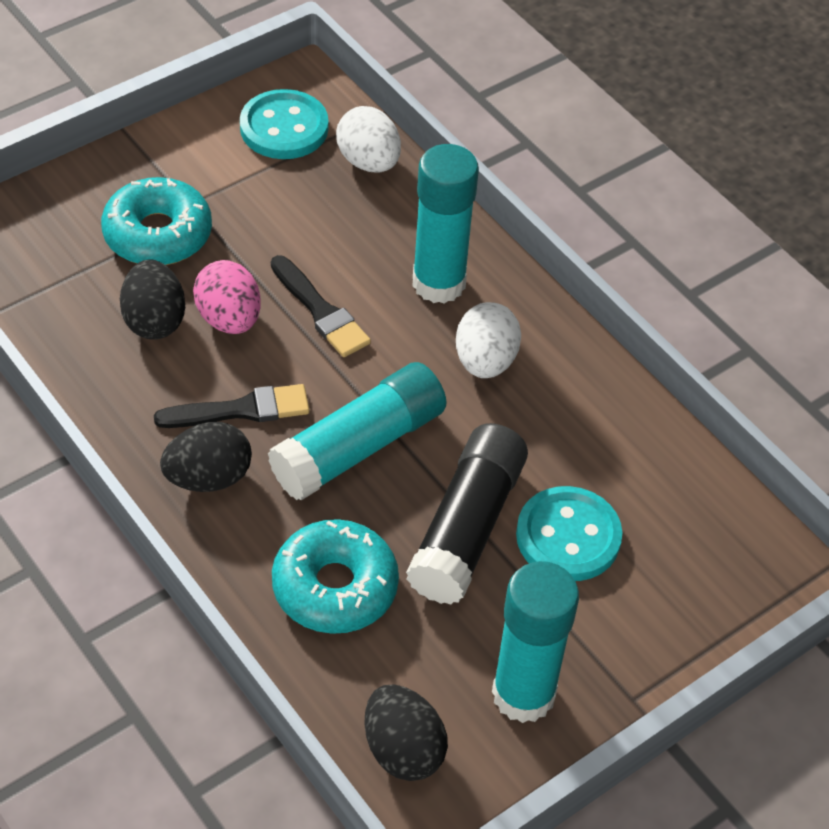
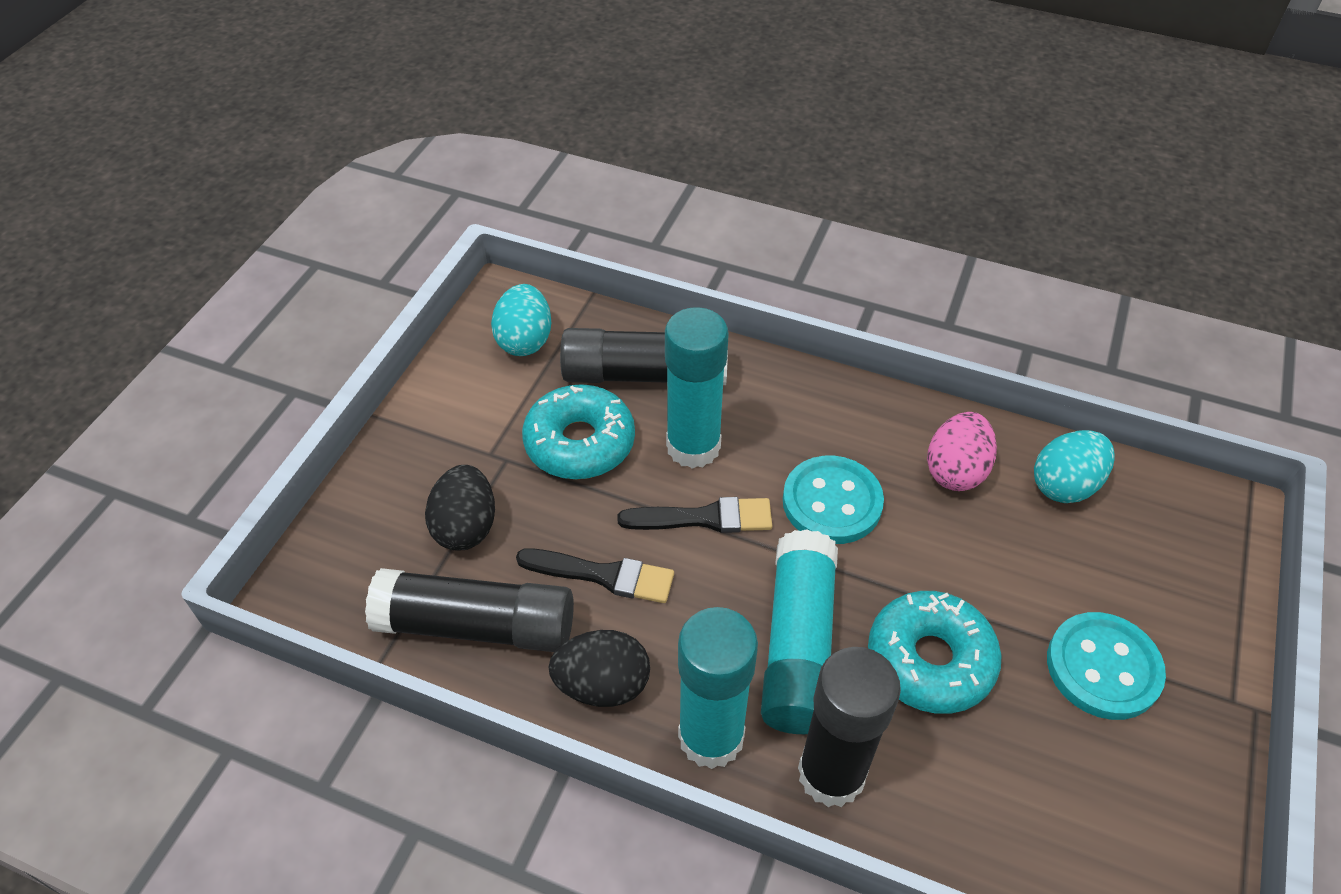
black egg: [120,260,185,340] [160,422,252,492] [364,684,448,781] = 3 -> [425,465,495,550] [548,630,650,707] = 2
black glue stick: [406,423,528,604] = 1 -> [365,568,574,652] [560,328,728,385] [798,647,901,807] = 3
turquoise egg: none = 0 -> [491,284,551,356] [1034,430,1115,503] = 2
white egg: [336,106,401,173] [456,302,521,378] = 2 -> none = 0

